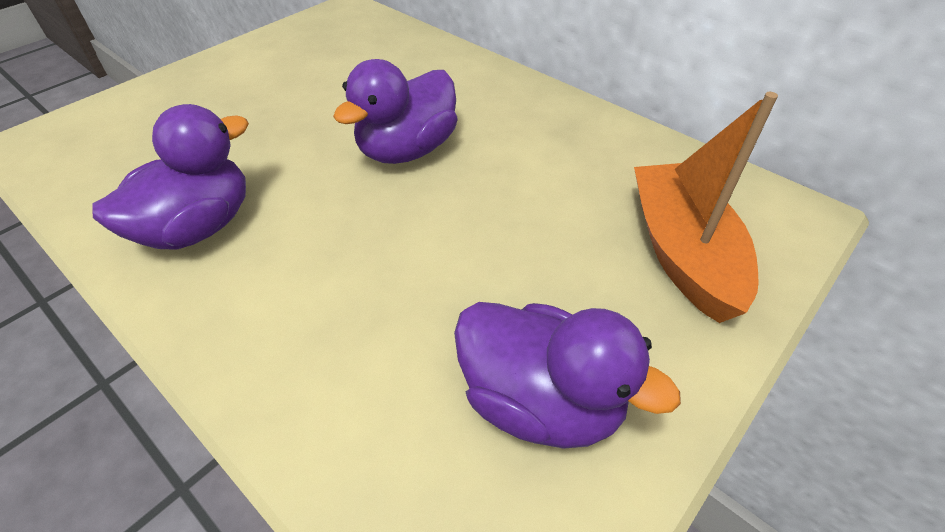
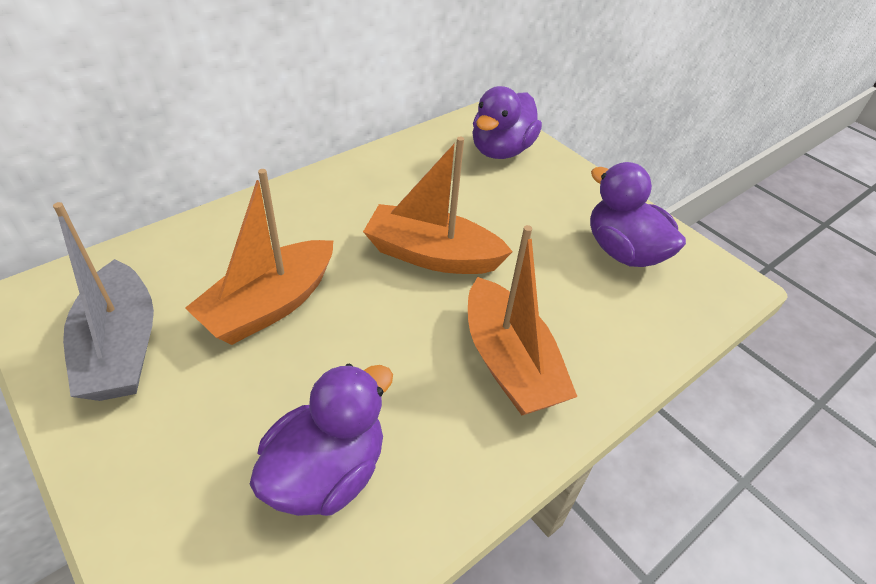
grey boat: none = 0 -> [53,202,154,401] = 1
orange boat: [634,92,778,323] = 1 -> [185,169,333,345] [363,137,513,274] [468,225,577,415] = 3

